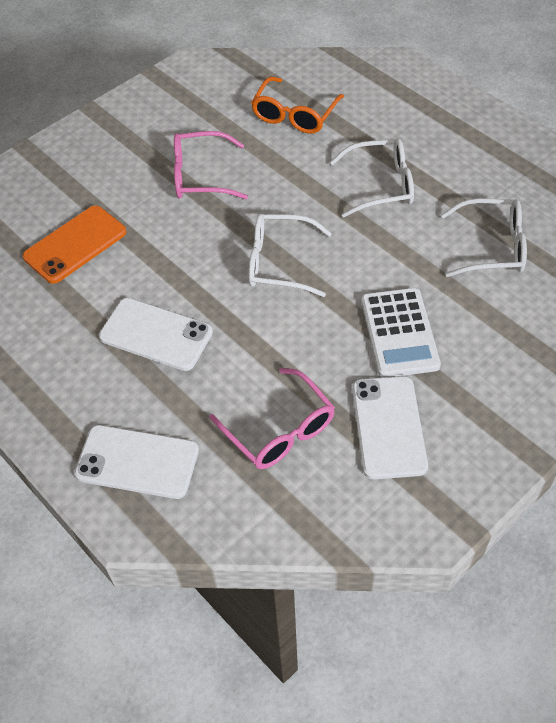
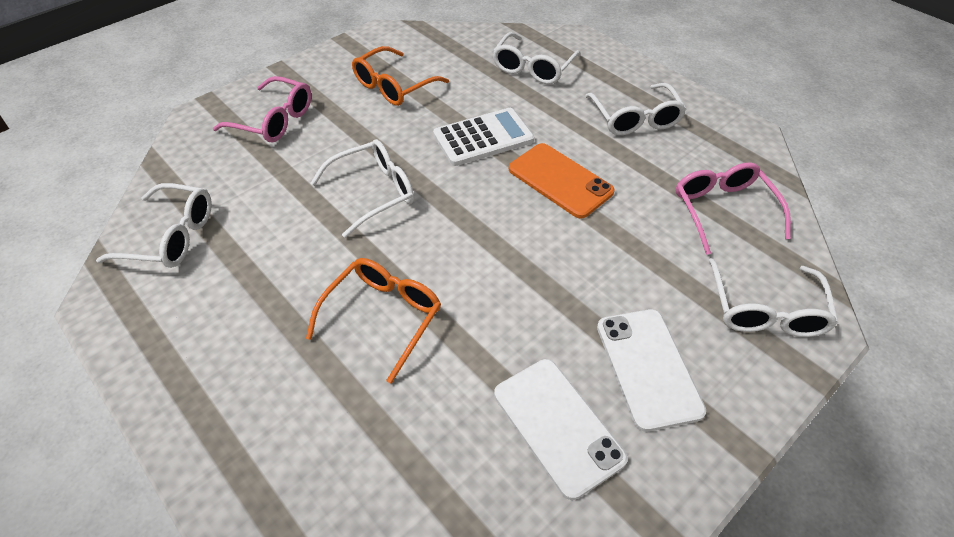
orange glasses: [251,77,344,134] = 1 -> [306,258,441,384] [352,46,449,106] = 2
white glasses: [249,214,332,297] [330,138,414,217] [441,198,527,277] = 3 -> [96,183,212,268] [310,139,414,238] [492,32,581,84] [585,83,687,135] [709,258,838,337] = 5
white phone: [74,425,199,499] [99,298,213,371] [352,376,428,479] = 3 -> [494,359,628,500] [597,309,706,432] = 2

